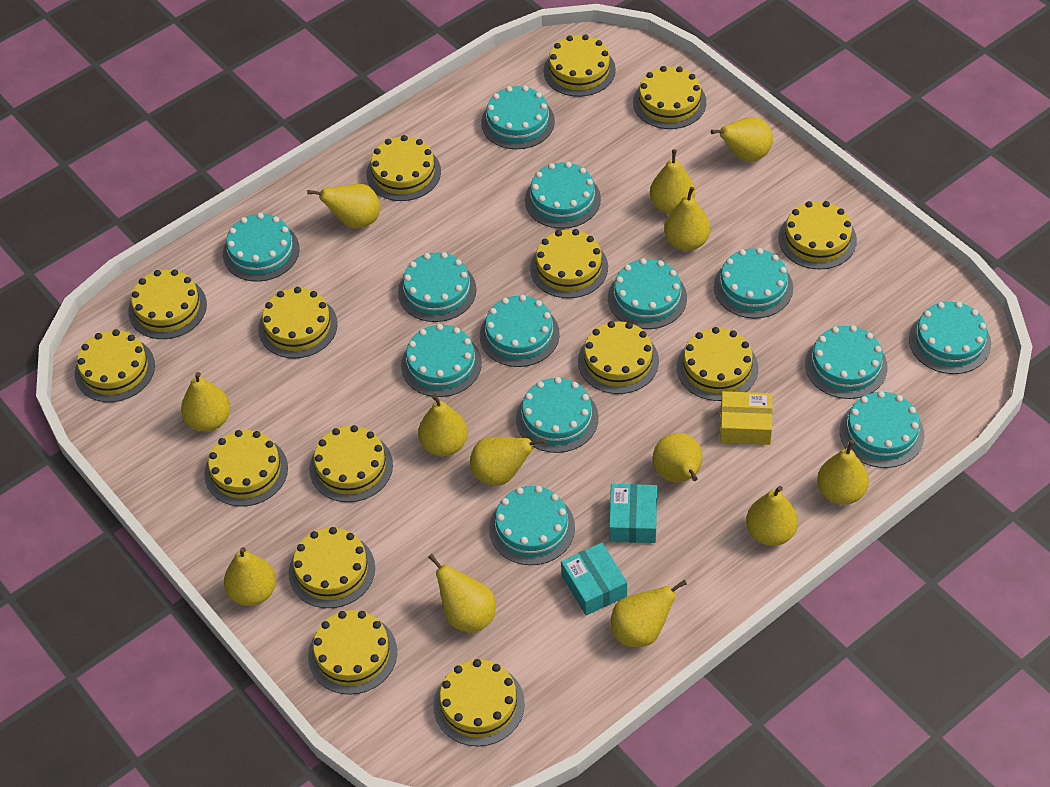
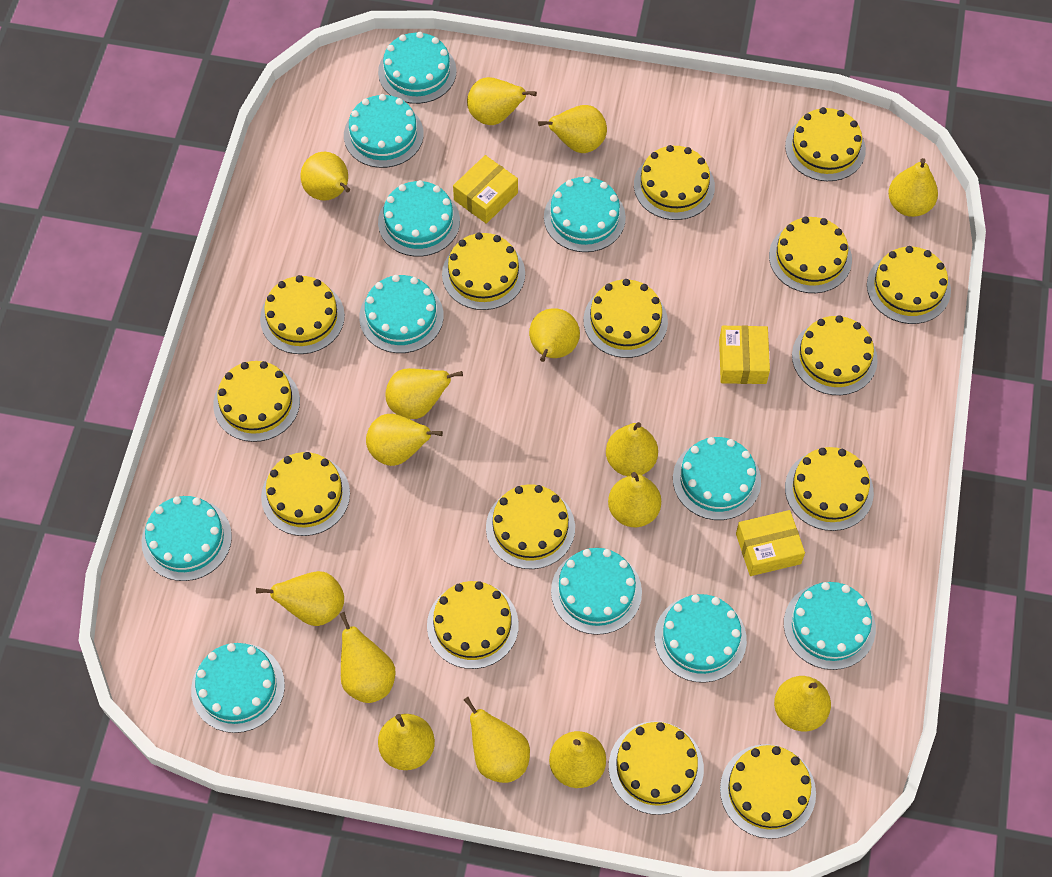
turquoise box: [561,543,627,615] [609,484,657,543] = 2 -> none = 0
turquoise cake: [223,213,300,282] [398,252,477,322] [401,324,482,397] [480,295,560,367] [481,86,555,149] [489,486,575,565] [516,377,599,453] [525,162,601,229] [608,258,687,329] [714,248,793,319] [805,325,888,399] [840,391,924,468] [909,301,991,374] = 13 -> [142,496,232,581] [191,643,285,733] [344,94,424,168] [359,275,444,353] [378,32,457,104] [378,180,460,257] [544,176,626,252] [551,548,642,635] [655,594,747,683] [673,437,761,520] [784,582,876,670] = 11
yellow box: [720,391,773,445] = 1 -> [453,155,518,224] [719,326,770,384] [736,510,805,576] = 3
yellow pear: [181,372,230,432] [224,547,276,606] [307,184,380,229] [418,394,468,456] [428,554,496,633] [470,437,545,486] [610,580,687,647] [650,149,695,214] [653,433,703,482] [664,187,710,251] [711,117,773,162] [746,486,798,546] [817,440,869,505] = 13 -> [256,571,344,626] [300,152,350,201] [340,612,396,703] [366,414,443,466] [378,714,435,770] [385,368,463,419] [464,697,530,783] [467,77,537,125] [529,308,580,362] [538,105,607,153] [549,731,606,788] [606,422,658,476] [608,472,661,527] [774,676,831,731] [888,158,938,217] = 15

